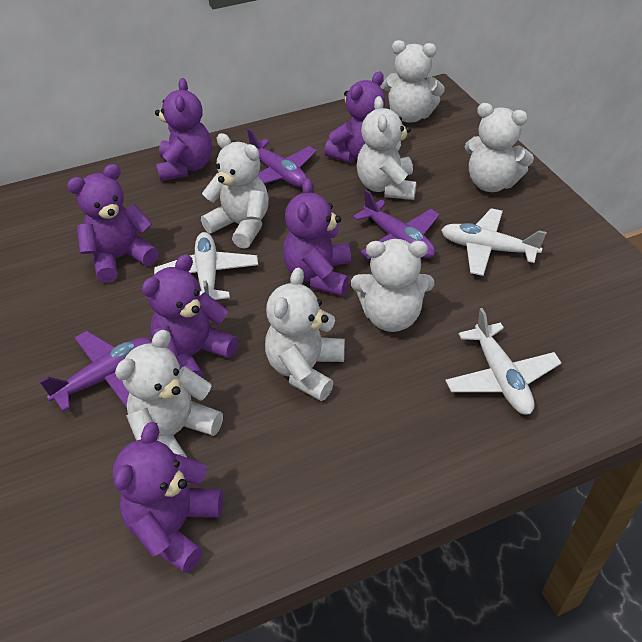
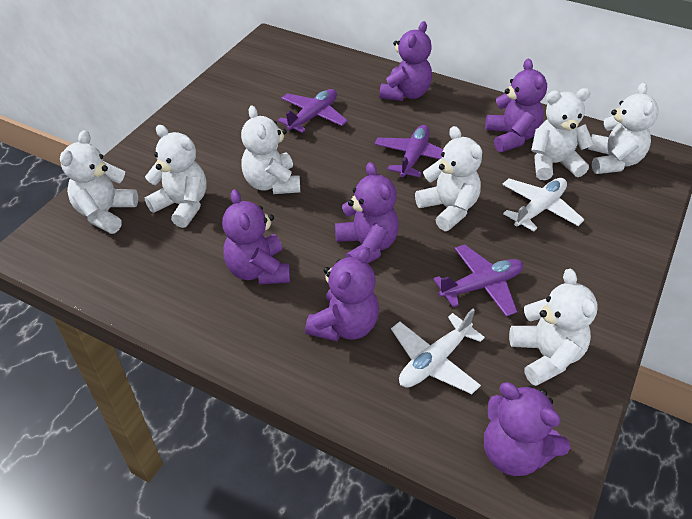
white plane: [154,232,258,300] [441,208,547,276] [445,308,561,415] = 3 -> [391,309,485,394] [502,178,585,231] = 2

